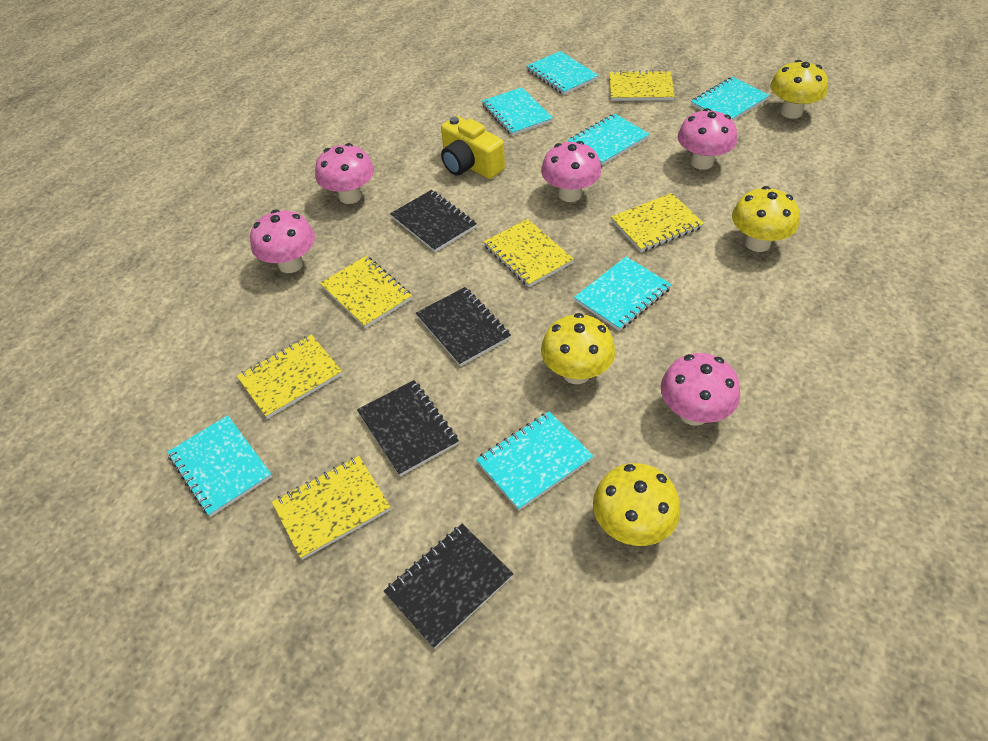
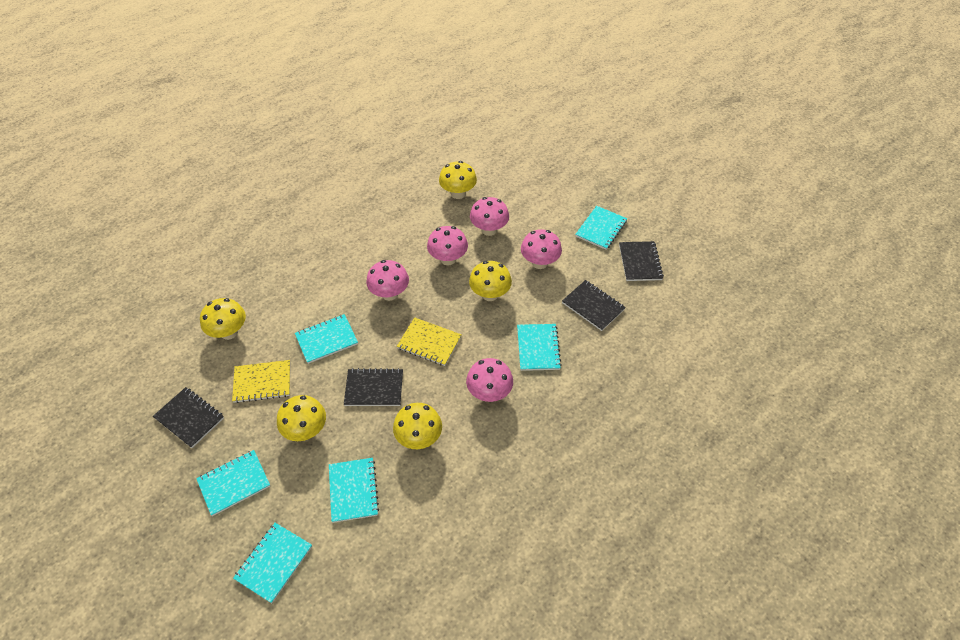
turquoise notebook: [167,415,272,517] [476,411,593,511] [482,87,553,136] [526,51,599,95] [568,114,650,165] [574,257,672,331] [691,77,770,120] = 7 -> [196,450,270,516] [233,523,312,603] [295,314,358,364] [329,458,379,523] [517,324,561,371] [575,206,627,250] = 6
yellow camera: [441,116,505,179] = 1 -> none = 0
yellow mushroom: [541,313,615,384] [593,463,680,546] [732,186,799,252] [770,60,828,119] = 4 -> [200,298,246,340] [277,395,326,441] [393,403,442,449] [439,161,477,199] [469,261,512,301] = 5
yellow notebook: [237,335,343,419] [272,456,391,560] [320,256,412,328] [484,219,574,287] [609,70,675,101] [611,193,704,252] = 6 -> [232,360,290,403] [397,317,462,366] = 2

